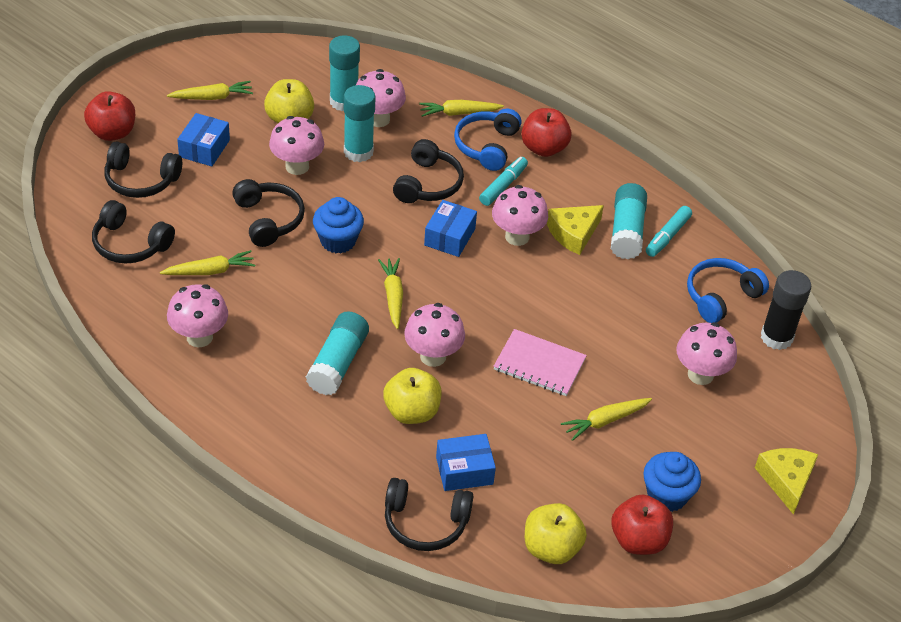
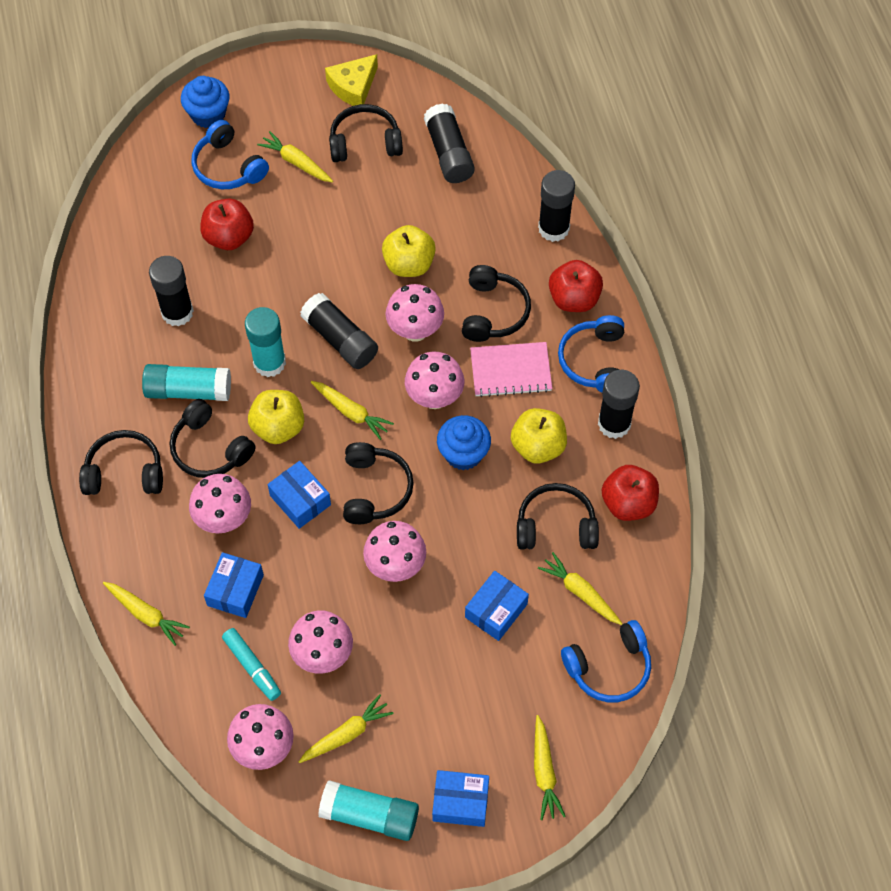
black glue stick: [761,270,811,350] = 1 -> [149,256,194,326] [300,293,378,369] [424,104,475,183] [538,170,575,242] [598,370,640,439] = 5
black headphones: [92,200,175,264] [104,141,182,198] [232,179,305,247] [385,478,473,551] [393,139,464,203] = 5 -> [79,430,163,495] [170,399,256,478] [329,104,403,162] [343,442,414,524] [462,265,531,342] [517,483,599,549] = 6
blue box: [177,113,230,166] [424,200,477,257] [436,434,496,491] = 3 -> [204,552,264,618] [268,461,331,529] [432,770,489,827] [465,571,529,641] = 4
blue headphones: [454,109,522,171] [687,258,769,323] = 2 -> [192,120,269,189] [558,315,624,392] [561,620,651,702] = 3
turquoise glue stick: [306,311,369,395] [329,36,360,111] [344,85,376,162] [611,183,647,259] = 4 -> [142,364,231,401] [245,307,286,377] [318,780,419,841] = 3
turquoise marker: [479,157,528,206] [646,206,692,257] = 2 -> [222,628,281,701] = 1
yellow carrot: [160,250,255,275] [167,81,253,100] [378,258,403,329] [419,100,504,117] [561,398,652,441] = 5 -> [103,582,190,646] [257,131,333,182] [299,694,394,763] [311,381,394,440] [534,715,566,820] [538,552,623,625] = 6
yellow cheese: [547,205,604,255] [755,448,818,515] = 2 -> [325,54,378,106] = 1

